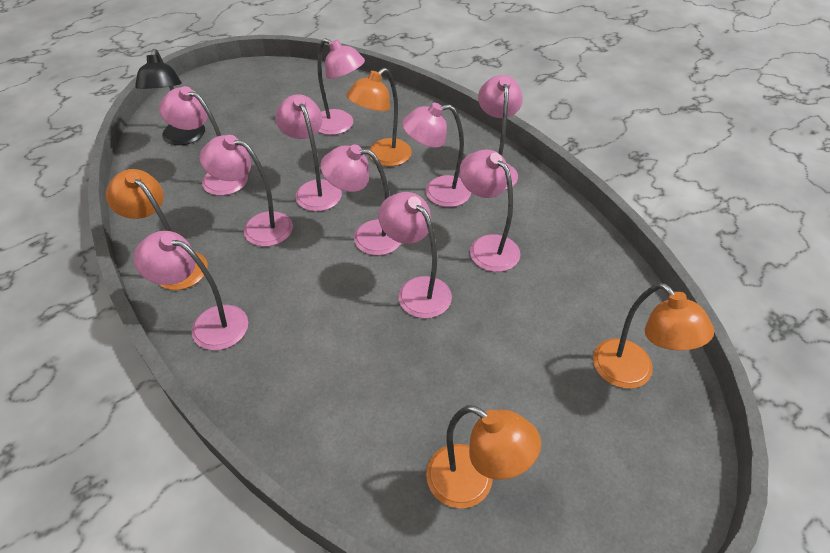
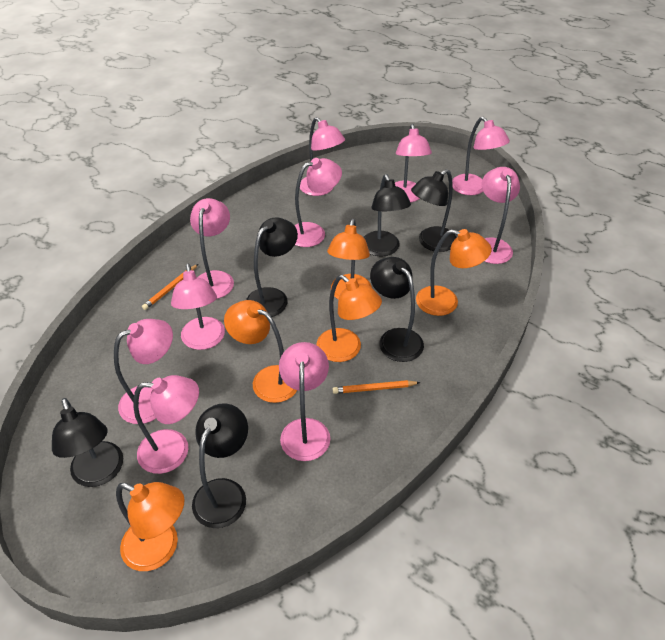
black lamp: [135,49,205,145] = 1 -> [52,398,123,487] [192,403,248,528] [246,217,298,317] [363,174,411,257] [370,257,424,362] [411,169,457,252] = 6
orange lamp: [106,169,208,290] [346,68,412,166] [426,405,541,508] [593,283,714,389] = 4 -> [116,482,185,571] [224,300,297,403] [317,275,382,362] [327,219,372,299] [416,229,492,316] = 5
orange pencil: none = 0 -> [142,264,198,310] [333,380,420,394] = 2

